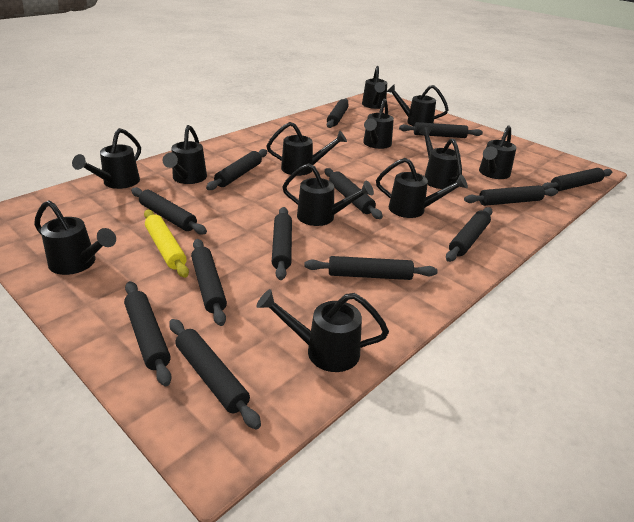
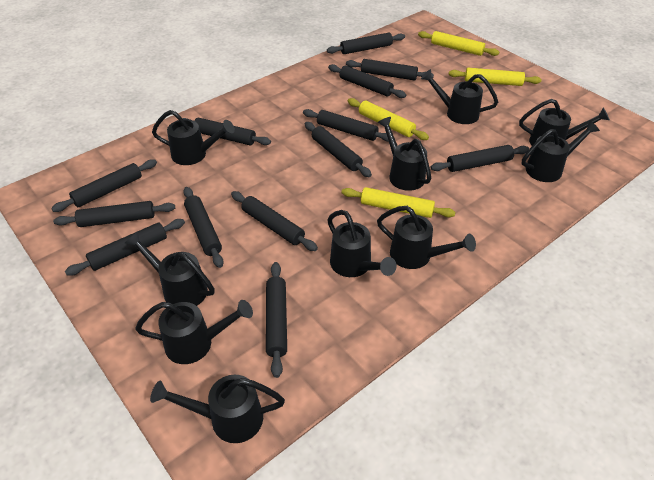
black watering can: [34,200,116,275] [72,128,141,189] [163,125,207,184] [256,289,389,372] [266,122,347,176] [282,163,374,226] [362,66,387,109] [363,99,394,149] [376,158,468,218] [386,84,449,126] [419,127,462,189] [479,125,516,179] = 12 -> [125,231,215,306] [135,300,253,364] [150,375,285,443] [152,110,235,165] [327,210,397,277] [377,206,476,269] [378,117,431,191] [421,69,498,124] [519,99,610,146] [522,120,600,182] = 10
yellow rolling pin: [144,209,189,278] = 1 -> [341,187,455,218] [348,98,429,140] [418,31,499,56] [449,68,542,86] = 4

